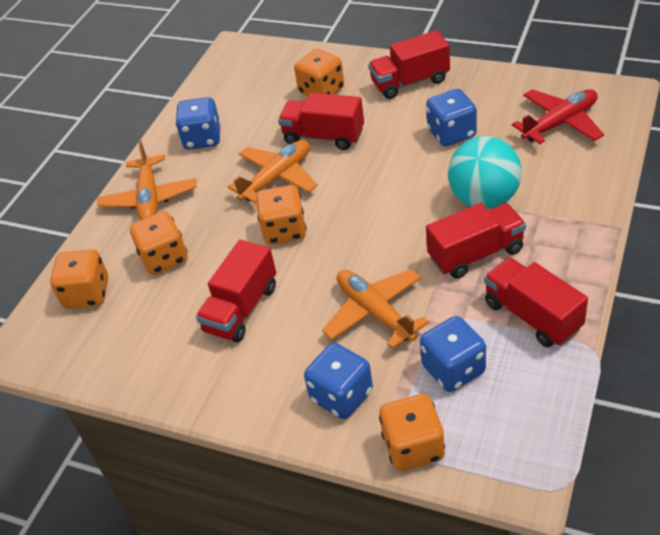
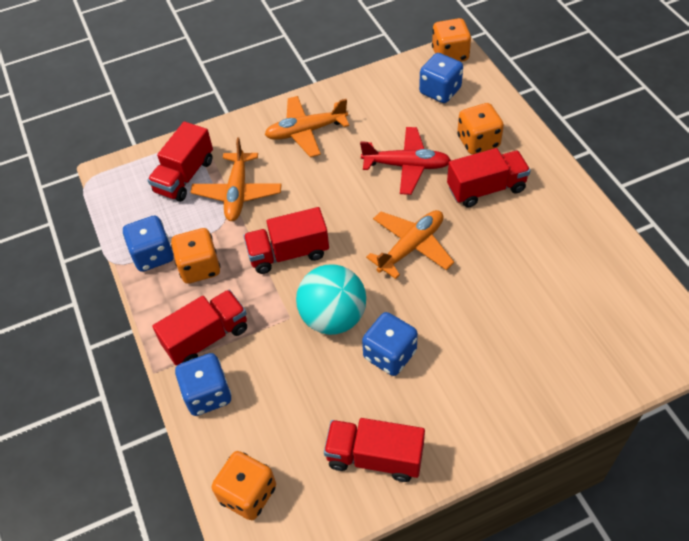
orange dice: [50,249,108,309] [130,211,188,275] [256,185,307,245] [294,49,344,96] [379,394,445,471] = 5 -> [171,228,220,284] [212,451,276,520] [432,18,471,62] [457,103,504,155] = 4

